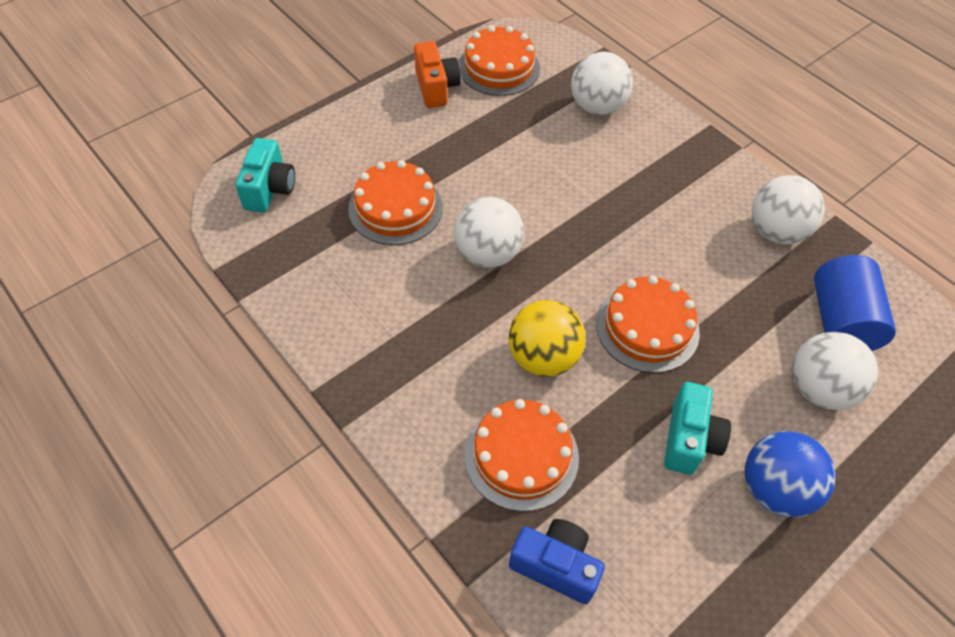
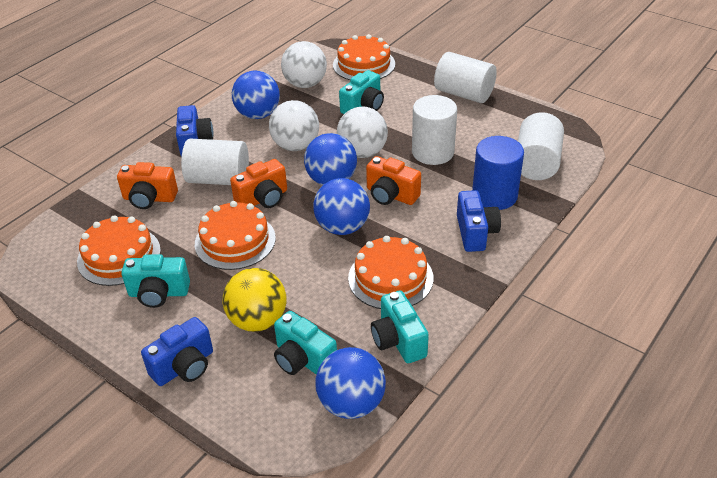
blue ball: [745,431,836,517] = 1 -> [232,71,280,119] [304,133,357,185] [313,178,370,235] [315,347,386,419] = 4
blue camera: [509,519,605,604] = 1 -> [141,317,213,386] [176,105,213,157] [457,190,501,252] = 3
orange camera: [414,41,461,108] = 1 -> [117,162,178,209] [230,159,287,208] [366,156,421,205] = 3
turquoise camera: [235,138,295,213] [664,382,731,475] = 2 -> [121,254,190,308] [274,311,337,375] [339,70,384,114] [371,290,429,363] = 4
white ball: [454,197,524,268] [571,52,633,115] [751,175,825,244] [792,332,878,410] = 4 -> [269,100,319,151] [281,41,327,88] [337,107,388,158] = 3
white cylinder: none = 0 -> [181,139,249,185] [412,95,457,165] [434,52,497,103] [518,112,564,180] = 4

